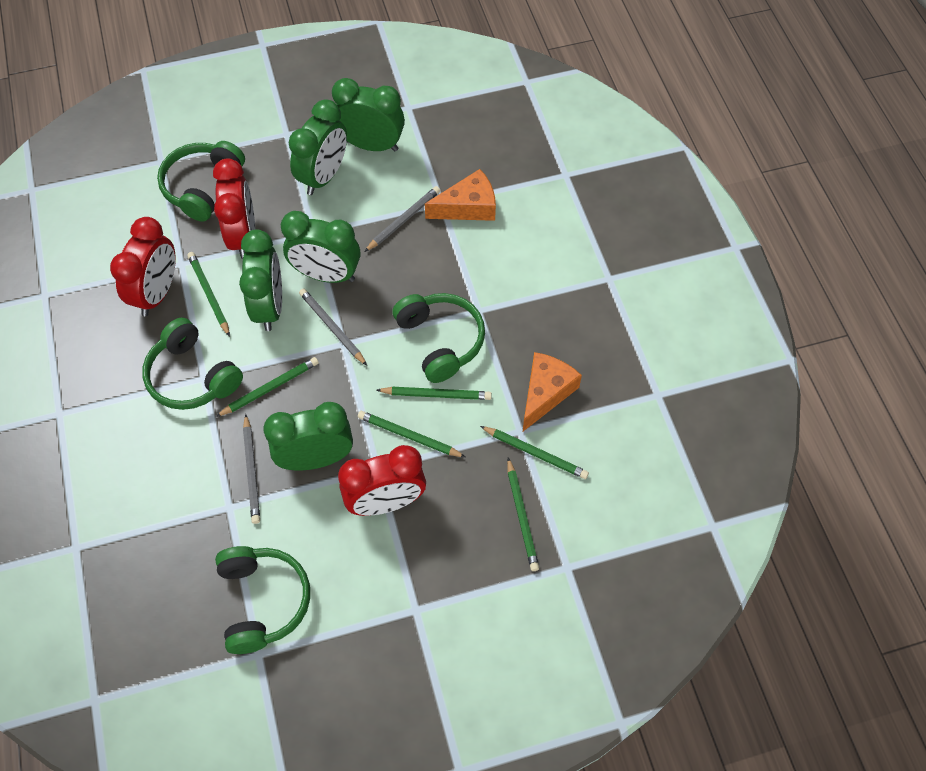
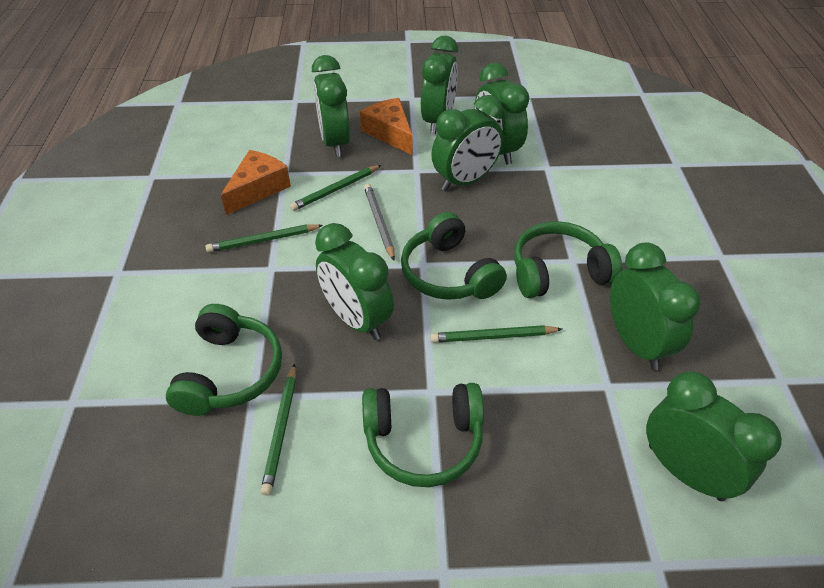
green clock: [239,229,282,331] [264,402,353,471] [281,211,360,283] [289,99,347,195] [332,78,405,152] = 5 -> [312,55,350,157] [315,223,394,340] [421,36,458,134] [431,95,503,191] [475,63,530,165] [610,243,701,370] [646,371,782,501] = 7
green pencil: [187,252,230,337] [216,357,319,417] [358,411,465,457] [377,387,492,400] [480,426,589,479] [507,458,539,571] = 6 -> [206,224,323,252] [260,363,296,496] [290,165,381,211] [430,325,562,343] = 4
grey pencil: [243,414,260,524] [299,289,367,366] [364,186,440,252] = 3 -> [364,184,395,260] = 1
red clock: [110,217,176,316] [213,158,256,259] [338,445,426,516] = 3 -> none = 0

